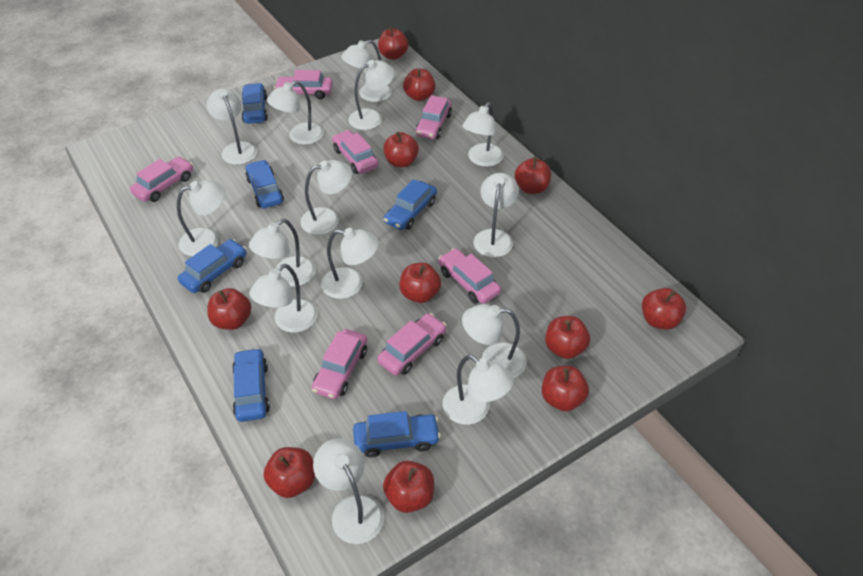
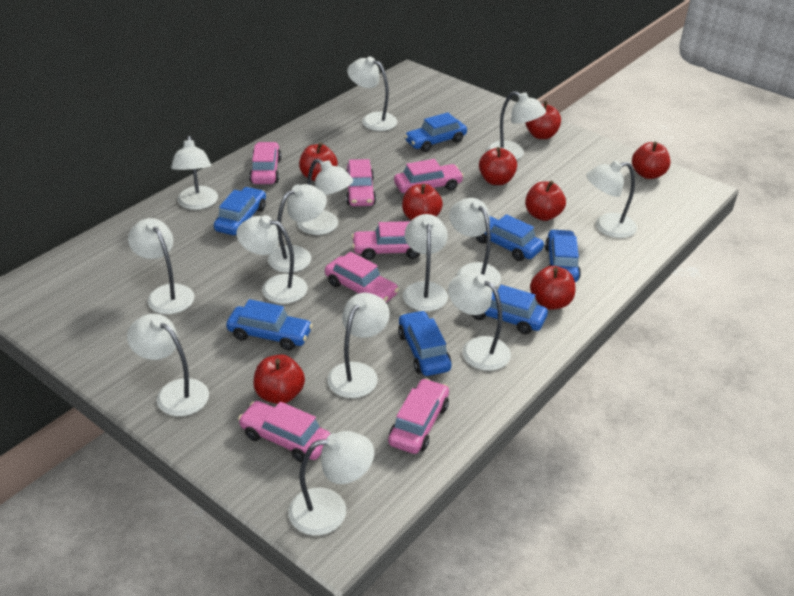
blue car: [178,239,247,293] [232,348,270,422] [241,83,268,124] [245,160,284,208] [353,411,441,458] [384,179,437,230] = 6 -> [214,187,266,235] [226,299,313,351] [398,310,451,376] [404,112,467,152] [472,285,548,334] [476,214,544,261] [545,229,581,282] = 7
red apple: [207,288,251,330] [264,447,315,498] [378,26,408,60] [383,132,419,167] [383,460,434,513] [400,263,441,303] [403,69,436,101] [515,157,551,194] [542,366,589,411] [545,316,590,359] [642,288,686,330] = 11 -> [254,354,305,404] [299,142,338,181] [402,184,443,220] [479,147,517,185] [525,101,561,139] [525,180,566,221] [530,266,575,310] [632,142,670,179] = 8

